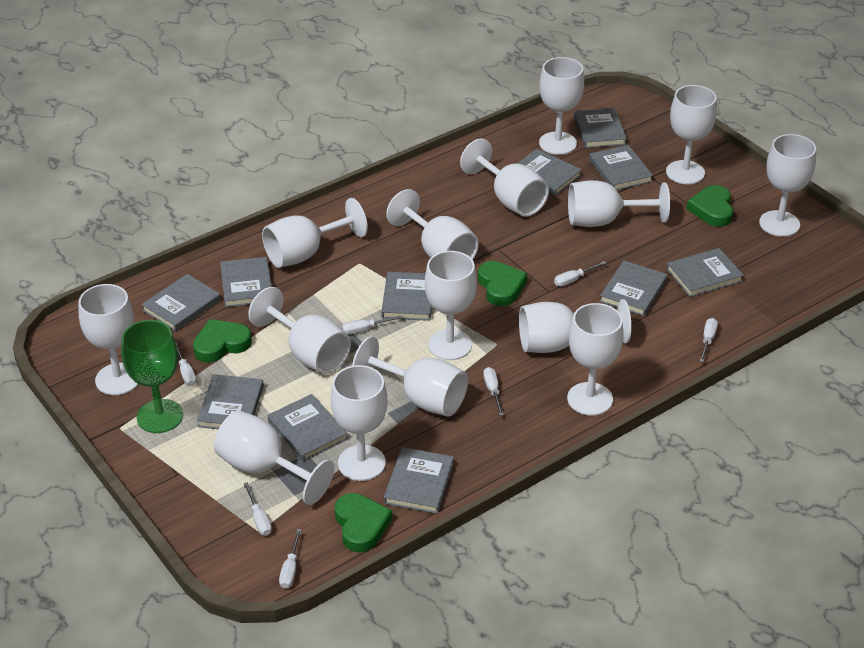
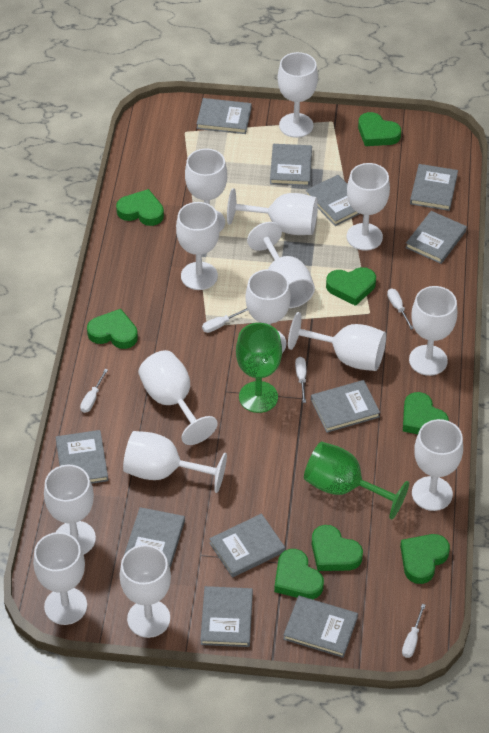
green goblet: [121,320,183,433] = 1 -> [236,323,282,413] [304,442,409,520] = 2
green heart: [193,319,252,363] [335,493,392,552] [478,261,527,306] [687,185,733,227] = 4 -> [87,309,138,349] [116,189,164,226] [274,549,324,599] [312,525,363,571] [326,267,376,306] [358,112,401,146] [400,534,450,584] [403,392,449,434] = 8
white screwdriver: [176,343,197,386] [243,483,272,536] [279,529,302,589] [342,315,403,334] [483,367,504,416] [554,261,606,286] [700,318,718,362] = 7 -> [80,369,108,413] [202,308,248,333] [295,357,306,403] [387,288,414,329] [402,604,426,658] = 5

